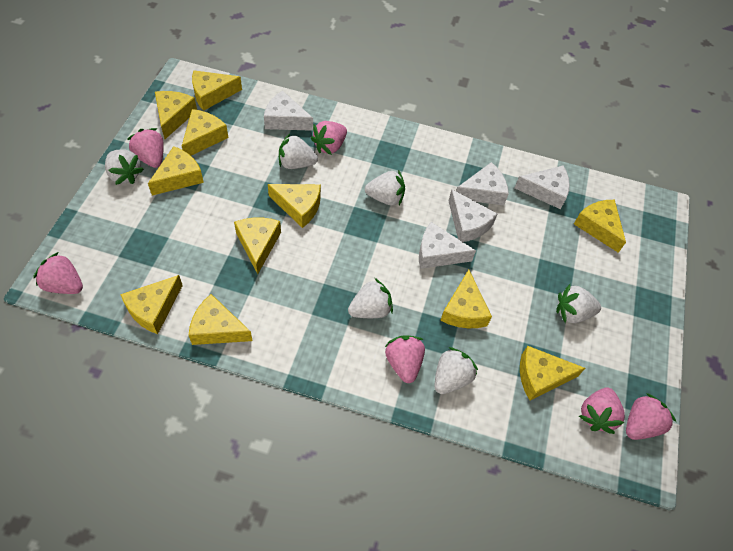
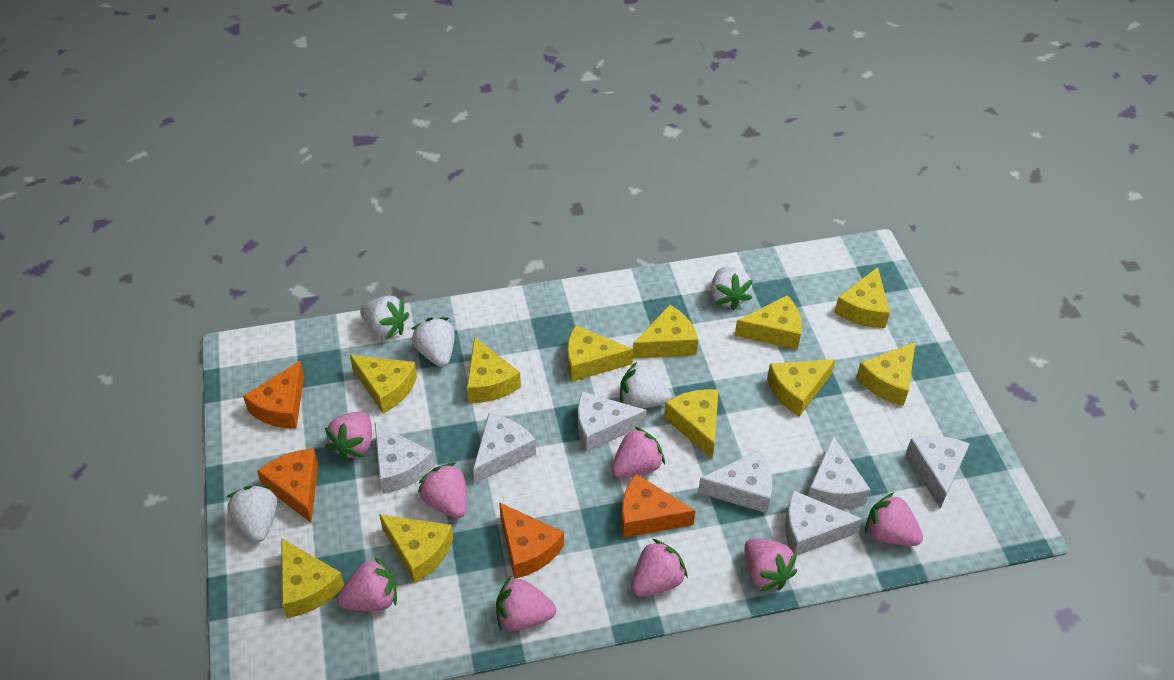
orange cheese: none = 0 -> [243,361,304,429] [257,449,318,523] [499,502,564,579] [621,474,696,538] = 4
pink strawberry: [33,252,83,294] [127,128,164,168] [311,121,347,155] [385,335,425,383] [579,387,625,434] [626,393,676,440] = 6 -> [325,412,372,461] [337,557,397,611] [418,462,467,519] [496,576,556,631] [612,426,665,478] [631,539,688,597] [744,538,797,592] [865,492,923,546] = 8
white cheese: [264,91,313,131] [419,222,476,269] [448,189,498,242] [456,162,509,205] [515,166,570,209] = 5 -> [375,423,434,494] [473,413,536,484] [578,392,647,452] [698,450,772,513] [785,490,863,555] [808,436,870,508] [906,436,970,508] = 7
white strawberry: [105,149,144,185] [279,134,318,169] [348,278,393,318] [365,170,405,206] [434,347,478,394] [556,284,601,323] = 6 -> [227,485,277,542] [360,296,409,339] [412,317,455,367] [620,362,672,408] [711,267,753,310] = 5

